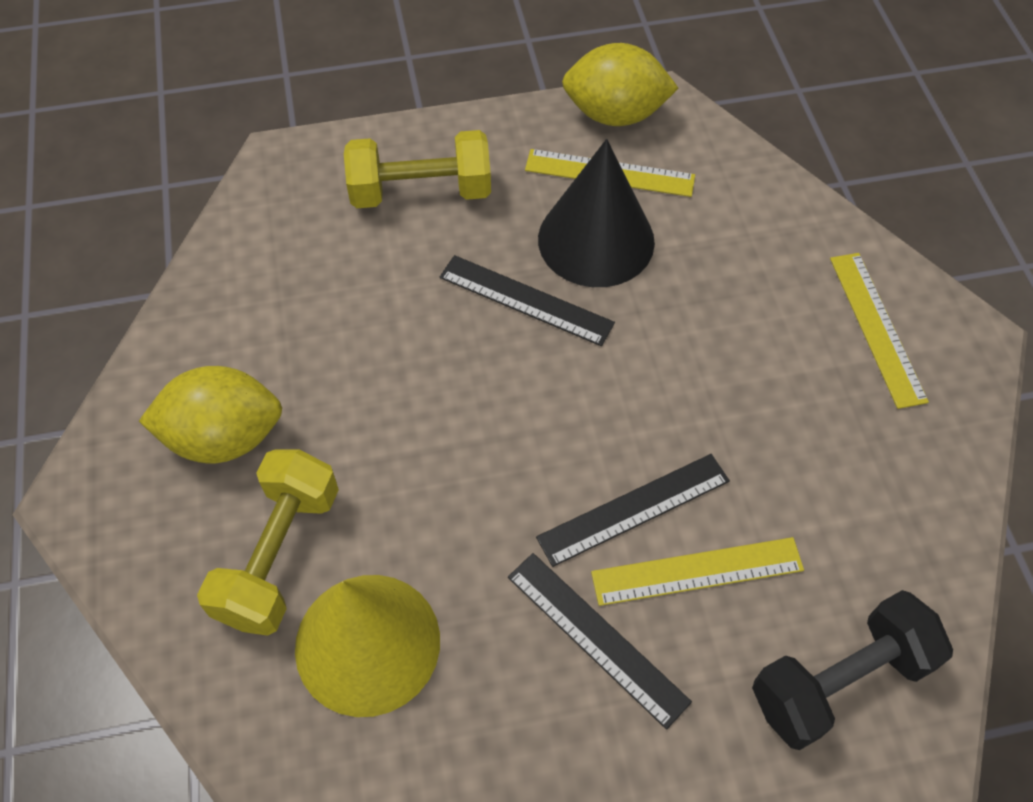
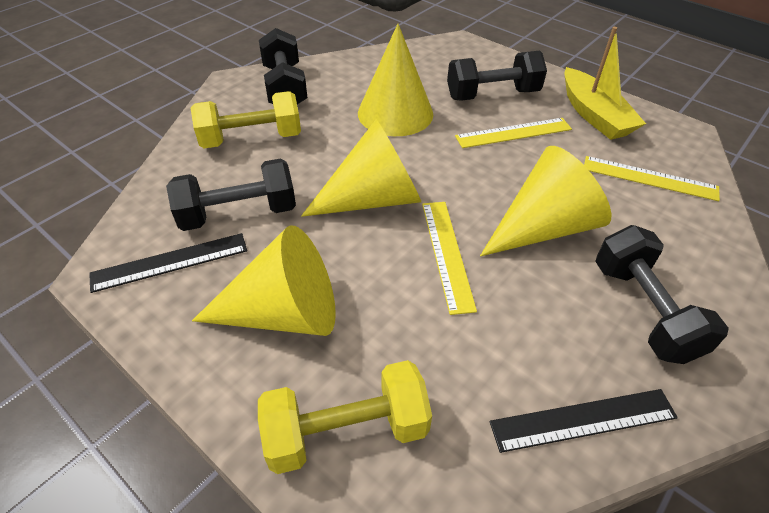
black cone: [538,139,655,287] = 1 -> none = 0
black dumbbell: [752,590,953,750] = 1 -> [166,158,296,231] [259,28,307,105] [447,51,547,101] [595,225,729,364] = 4
black ruler: [440,255,615,346] [508,553,692,730] [536,454,730,567] = 3 -> [89,233,247,293] [489,389,678,453] = 2
yellow boat: none = 0 -> [564,27,646,140] = 1
yellow cone: [295,575,440,717] = 1 -> [192,225,336,336] [301,119,421,217] [358,24,433,136] [480,146,611,256] = 4
yellow lemon: [139,366,282,463] [562,43,679,126] = 2 -> none = 0

